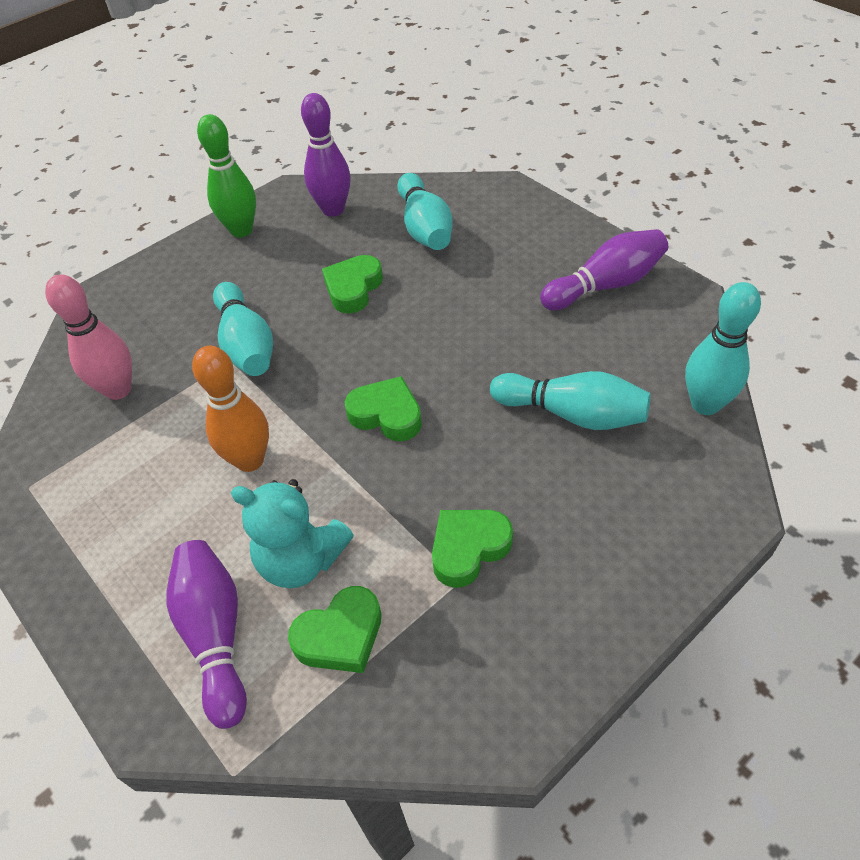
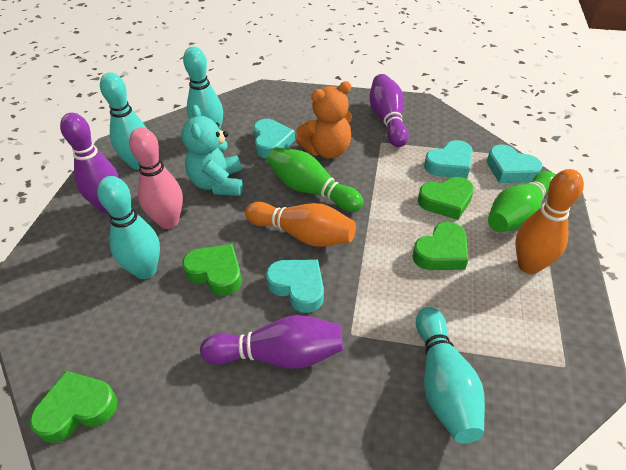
green bowling pin: [197,114,256,238] = 1 -> [267,147,364,212] [488,171,555,232] = 2
orange bowling pin: [192,346,269,472] = 1 -> [245,202,356,247] [515,169,584,274] = 2
orange teddy bear: none = 0 -> [296,81,352,159] = 1
turquoise heart: none = 0 -> [253,119,295,158] [266,259,324,313] [424,140,473,179] [487,145,542,183] = 4

